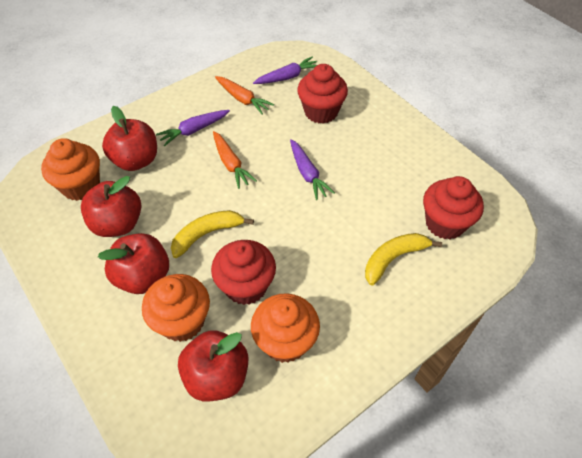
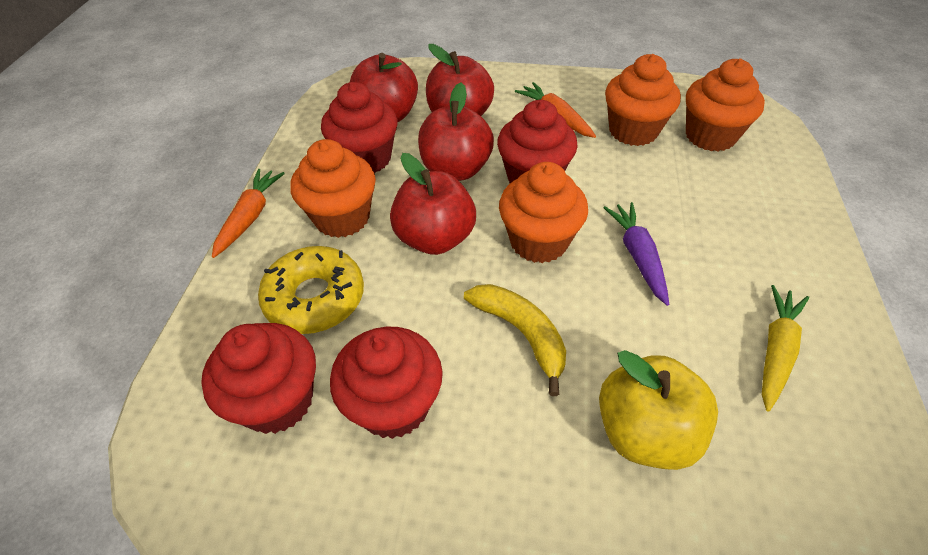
orange cupcake: [41,138,100,201] [142,274,210,342] [251,293,320,363] = 3 -> [290,139,376,238] [499,162,588,263] [605,54,681,146] [686,59,765,151] = 4
purple carrot: [156,110,230,146] [253,57,317,84] [290,139,335,200] = 3 -> [603,202,669,306] = 1
red cupcake: [211,240,276,305] [297,64,348,124] [423,176,484,239] = 3 -> [201,323,316,434] [321,82,397,173] [330,327,443,439] [497,100,578,183] = 4
yellow apple: none = 0 -> [599,350,718,470] = 1
yellow banana: [171,210,254,258] [365,233,442,285] = 2 -> [464,284,566,396] = 1
yellow carrot: none = 0 -> [762,285,809,412] = 1
yellow donut: none = 0 -> [258,246,364,334] = 1

